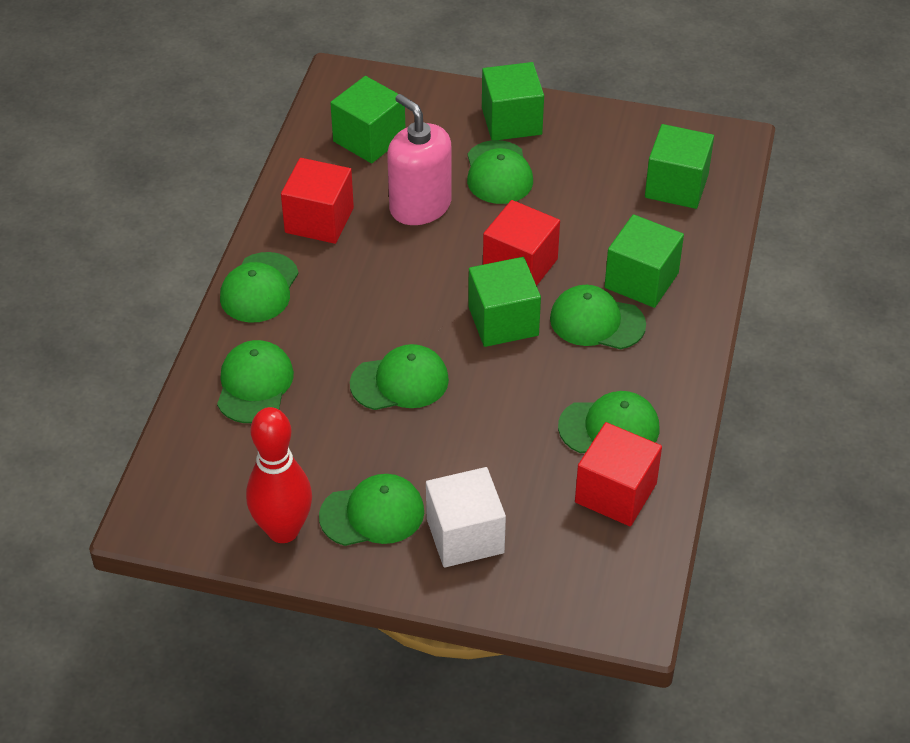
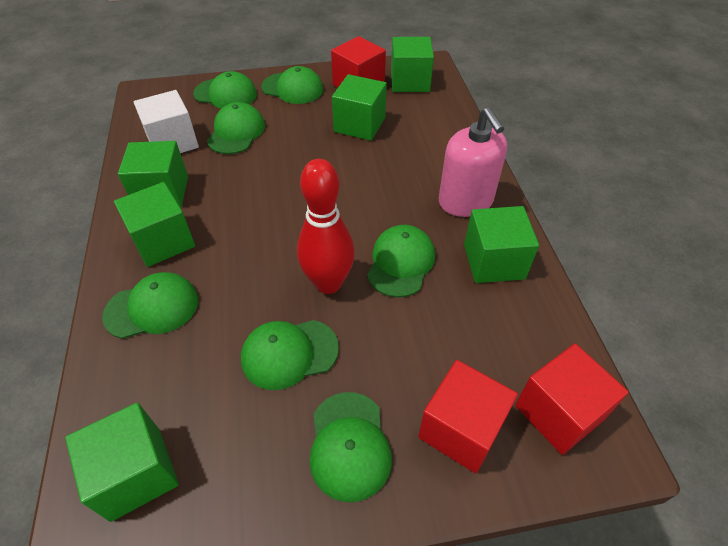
green cube: [330,76,405,163] [468,257,541,347] [482,62,544,140] [604,214,684,308] [645,124,714,209] = 5 -> [65,402,179,522] [114,182,195,267] [118,141,188,207] [332,74,387,141] [391,37,434,92] [464,206,539,283] = 6

